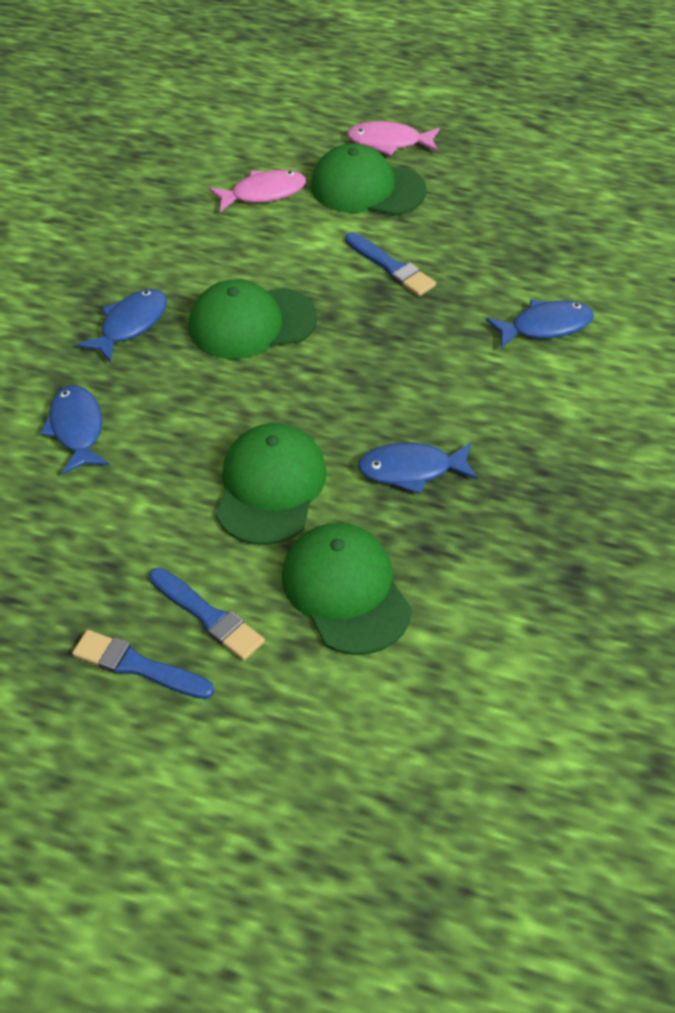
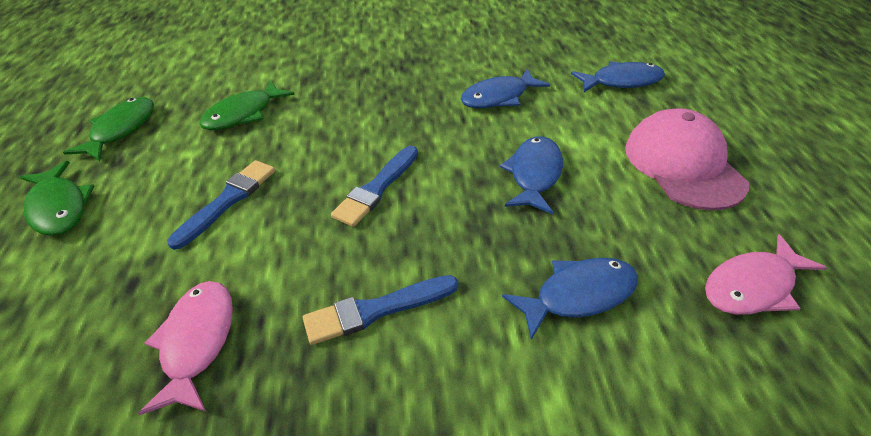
green cap: [189,279,317,359] [215,423,327,545] [282,523,412,655] [310,144,427,215] = 4 -> none = 0
green fish: none = 0 -> [20,161,95,236] [63,97,154,161] [199,80,295,130] = 3
pink cap: none = 0 -> [625,108,749,211] = 1

